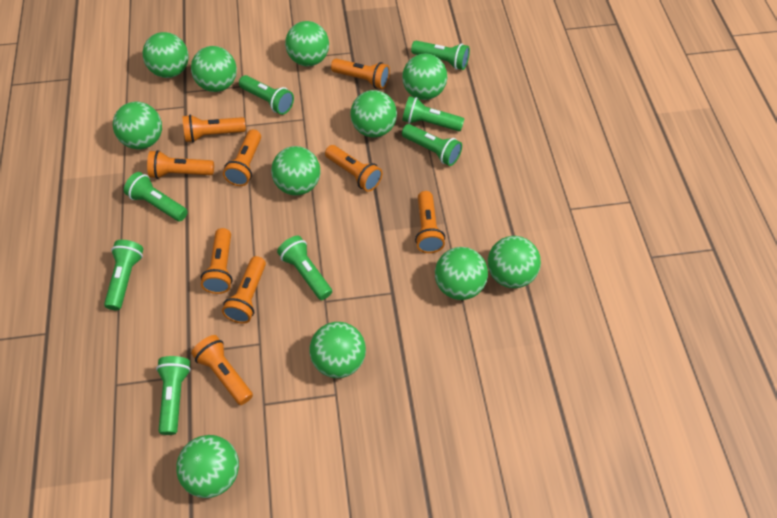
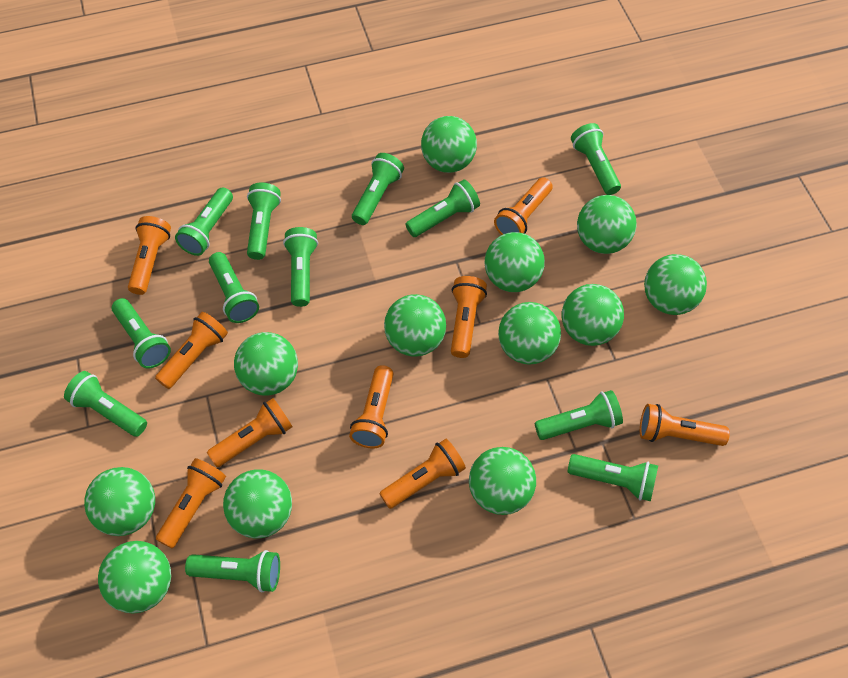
green ball: [113,102,162,149] [142,32,189,78] [176,435,239,498] [191,46,237,92] [271,146,321,196] [285,21,329,66] [309,322,366,378] [350,90,397,138] [402,54,447,100] [435,247,488,300] [488,236,541,288] = 11 -> [84,467,155,536] [98,541,171,614] [223,469,292,538] [234,332,298,396] [384,294,446,357] [421,116,477,173] [469,447,536,515] [484,232,545,292] [498,302,561,365] [562,284,624,346] [577,195,636,254] [644,254,707,315] = 12
green flashlight: [104,240,143,310] [124,172,188,221] [156,356,191,435] [239,75,294,115] [277,236,332,300] [402,96,464,131] [402,124,462,166] [411,41,470,70] = 8 -> [64,371,147,437] [112,298,171,368] [175,188,233,256] [185,550,280,593] [209,252,259,323] [247,183,281,260] [283,227,318,307] [352,153,404,225] [405,179,480,237] [535,390,623,440] [568,454,658,501] [571,123,621,195] = 12

